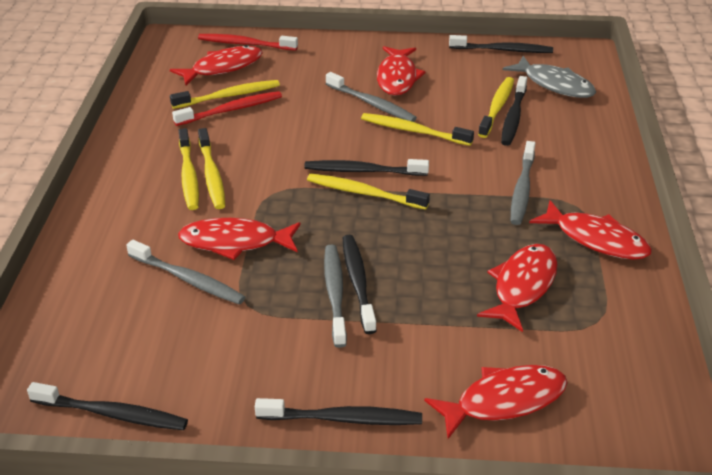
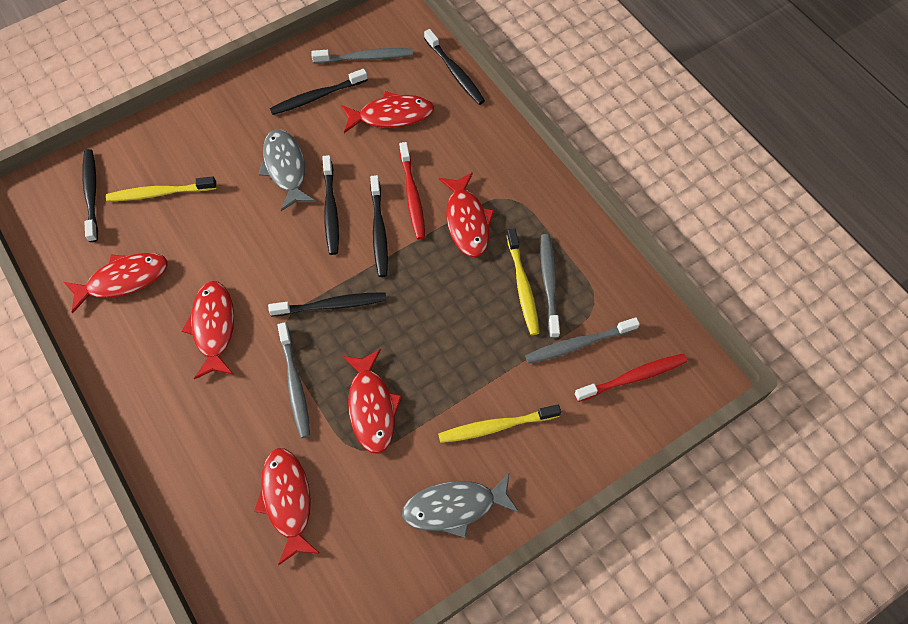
grey fish: [503,56,596,98] = 1 -> [259,129,316,211] [402,473,519,538] = 2
yellow toothbrush: [170,80,280,109] [178,128,199,210] [198,128,225,209] [307,174,430,210] [361,113,474,146] [478,77,514,138] = 6 -> [106,176,217,202] [438,405,561,443] [507,228,540,335] = 3

